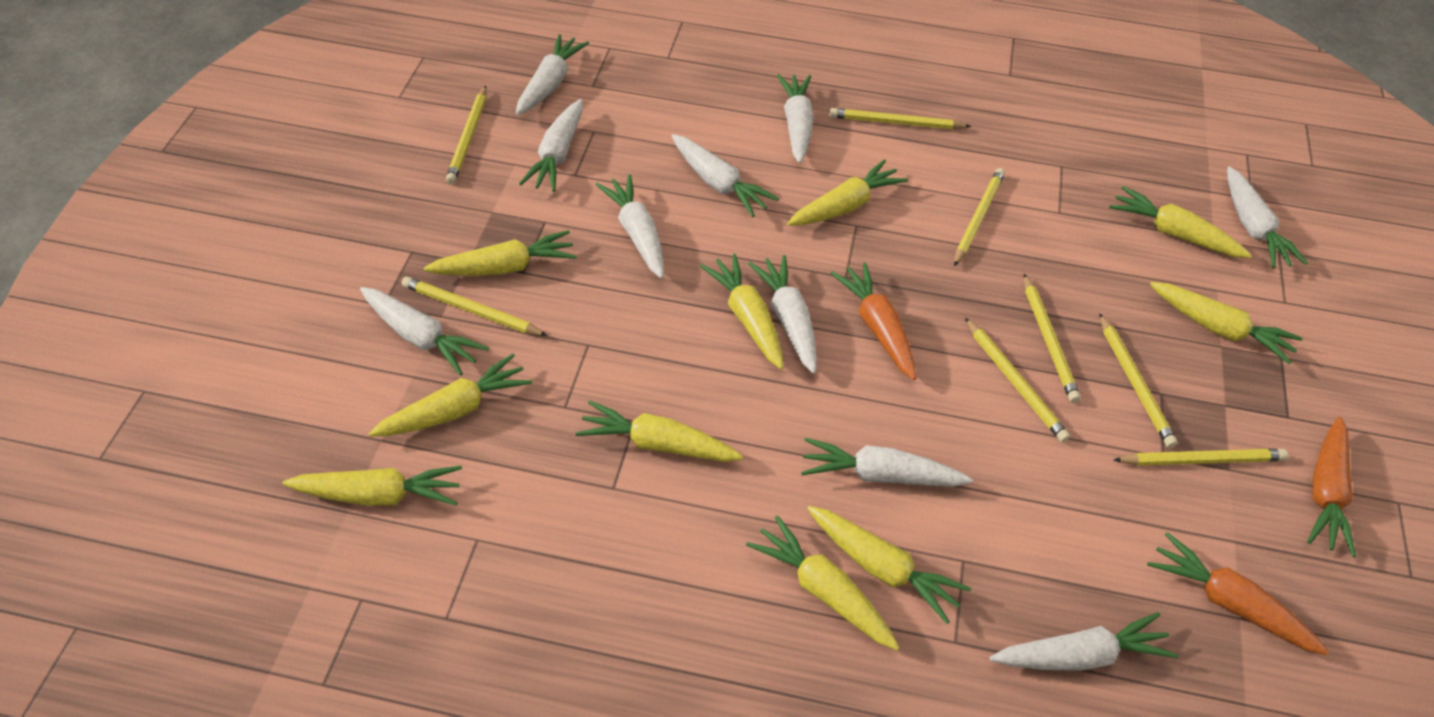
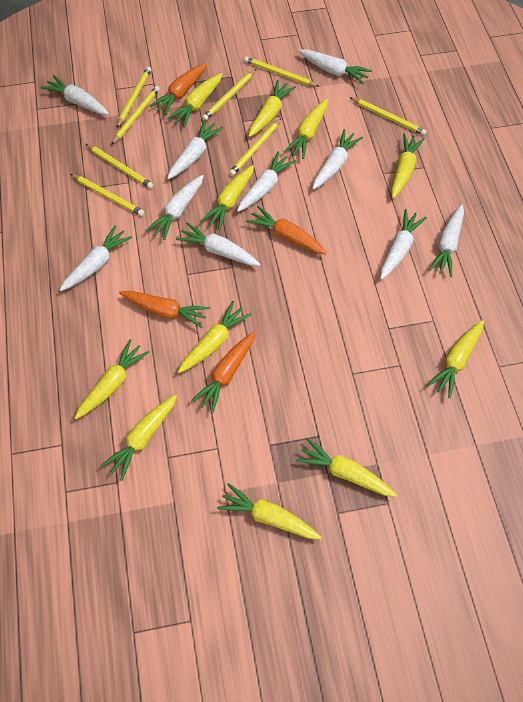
orange carrot: [830,262,916,380] [1147,532,1329,655] [1307,417,1356,557] = 3 -> [119,291,210,328] [150,63,207,115] [191,332,255,414] [246,206,327,254] = 4
yellow carrot: [283,466,462,506] [368,354,532,437] [423,230,577,276] [576,400,743,462] [700,254,784,369] [746,515,900,650] [787,159,908,226] [807,506,971,624] [1109,186,1252,258] [1150,282,1303,365] = 10 -> [75,339,150,419] [101,395,177,481] [167,73,223,127] [178,301,252,373] [200,165,254,230] [217,483,322,539] [249,80,296,137] [284,99,328,159] [296,438,397,497] [391,133,425,198] [427,320,484,399] = 11

